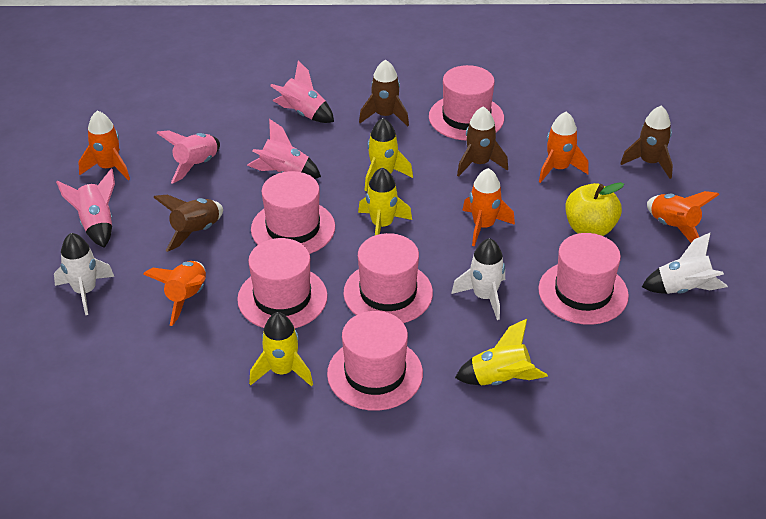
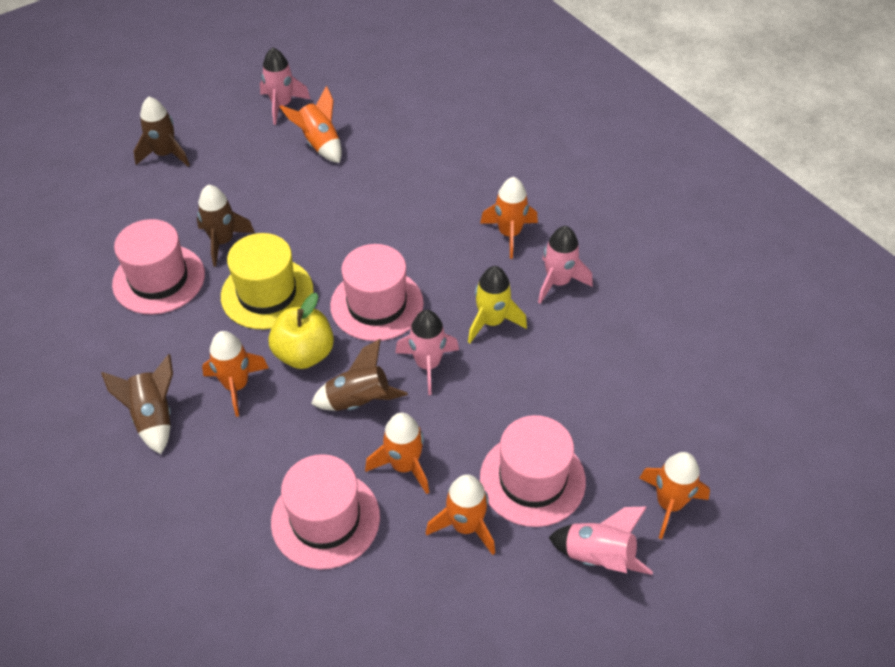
orange rocket: [78,111,130,180] [143,261,206,326] [462,168,515,247] [539,112,589,183] [647,191,720,243] = 5 -> [202,331,268,417] [279,86,342,163] [365,413,429,494] [426,474,495,555] [480,177,538,259] [639,452,710,539] = 6
pink hat: [237,238,328,329] [251,171,335,254] [327,311,423,411] [343,233,433,323] [429,65,504,140] [538,233,629,325] = 6 -> [112,219,205,314] [271,454,380,570] [330,244,424,341] [480,415,586,527] = 4
white rocket: [54,233,114,315] [451,238,505,320] [642,233,728,294] = 3 -> none = 0
yellow hat: none = 0 -> [221,233,314,329] = 1
yellow rocket: [249,312,313,387] [358,167,412,235] [365,118,413,191] [455,319,548,386] = 4 -> [468,266,527,343] = 1

